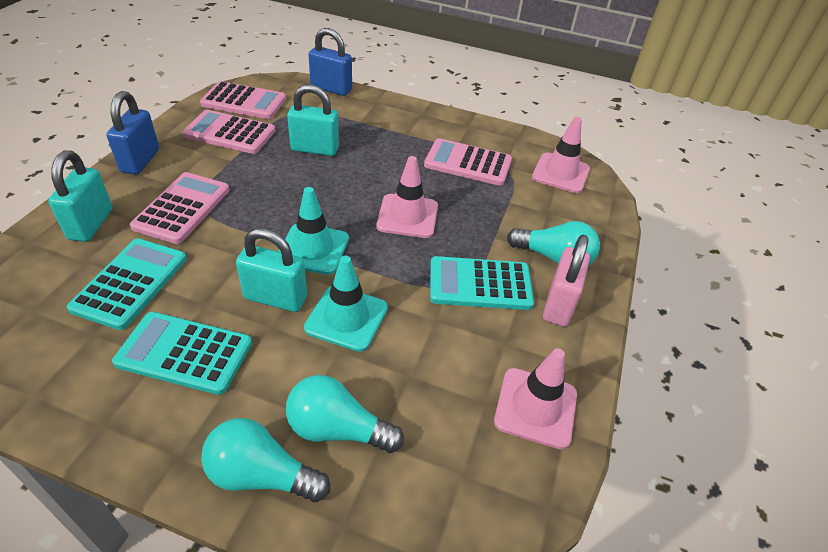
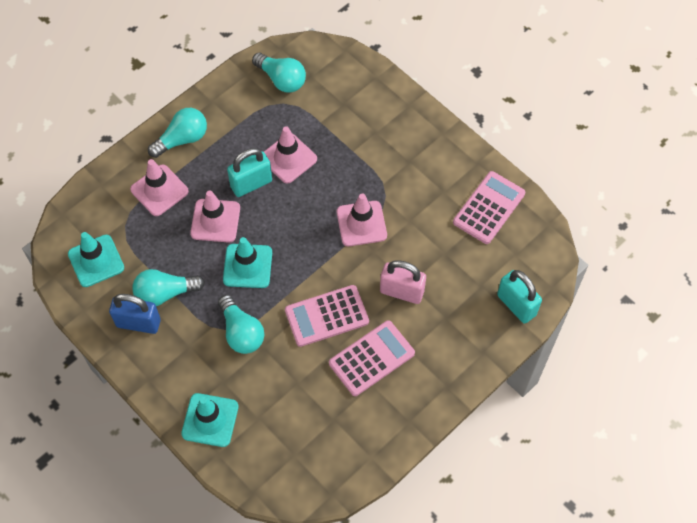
blue padlock: [107,91,159,174] [308,28,352,96] = 2 -> [109,294,161,334] = 1
pink calculator: [130,172,230,244] [182,110,276,154] [200,81,286,119] [424,138,512,186] = 4 -> [285,285,369,347] [329,320,415,396] [453,171,525,244] = 3
pink traffic cone: [376,156,438,238] [494,348,577,449] [532,117,590,193] = 3 -> [130,159,189,216] [190,191,240,243] [264,126,317,184] [337,194,387,246] = 4
turquoise calculator: [67,238,187,330] [112,312,252,395] [430,256,534,310] = 3 -> none = 0
turquoise light bulb: [201,418,330,502] [286,375,404,453] [507,221,600,266] = 3 -> [132,269,205,306] [148,108,207,158] [218,295,264,354] [252,53,306,93] = 4
turquoise padlock: [48,150,112,242] [236,228,307,312] [287,84,339,156] = 3 -> [227,148,272,197] [497,270,542,324] = 2
turquoise traffic cone: [278,187,349,275] [304,256,388,352] = 2 -> [68,232,124,287] [181,393,239,447] [223,237,272,288] = 3

